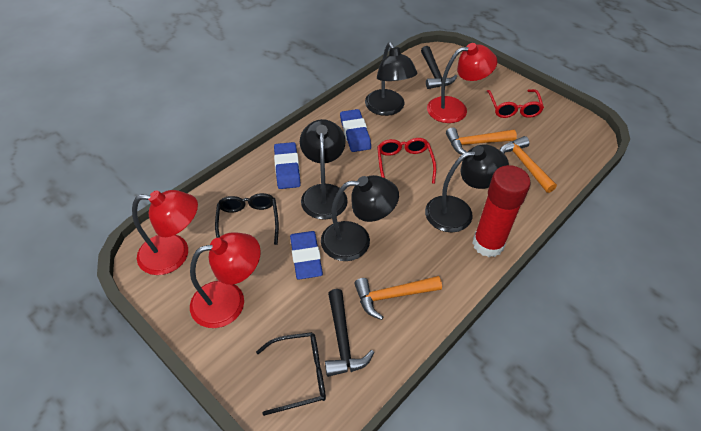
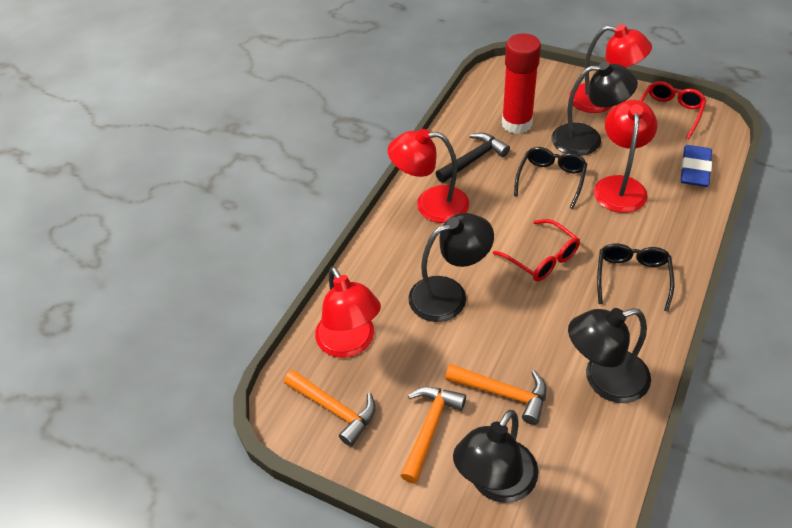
black hammer: [325,289,374,377] [421,46,457,89] = 2 -> [435,133,510,183] = 1
blue eraser: [274,142,301,189] [290,231,323,280] [340,109,371,152] = 3 -> [681,145,712,187] = 1
red lamp: [132,190,198,275] [190,232,261,328] [427,43,497,123] = 3 -> [315,266,381,358] [388,129,469,223] [569,24,652,113] [594,100,657,213] = 4

